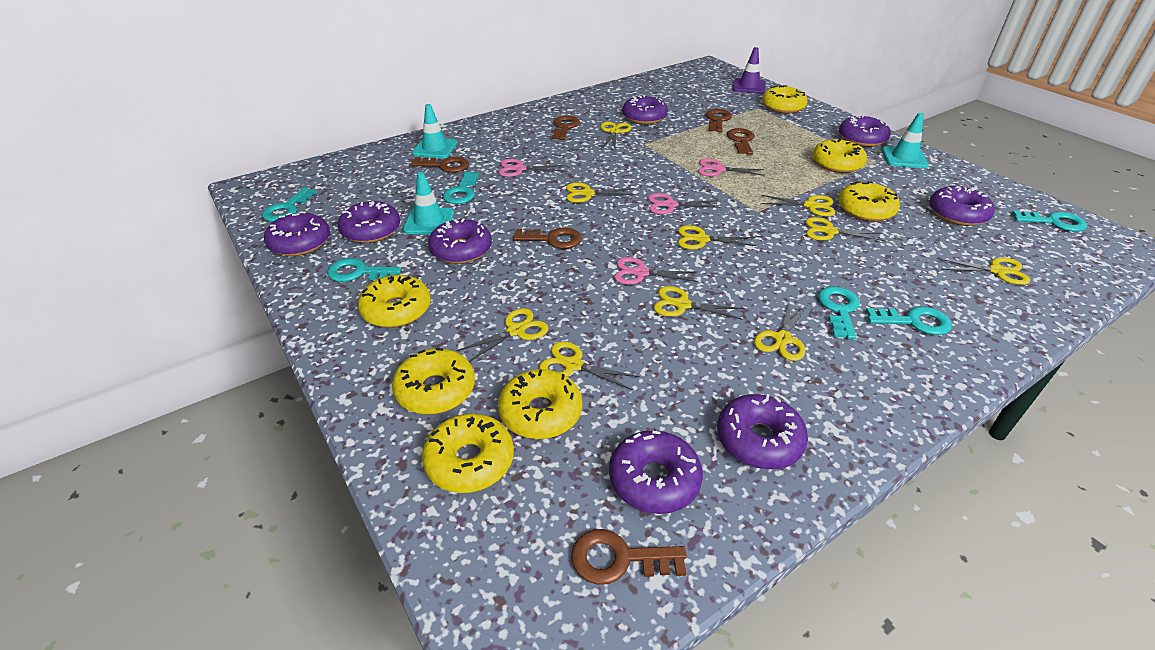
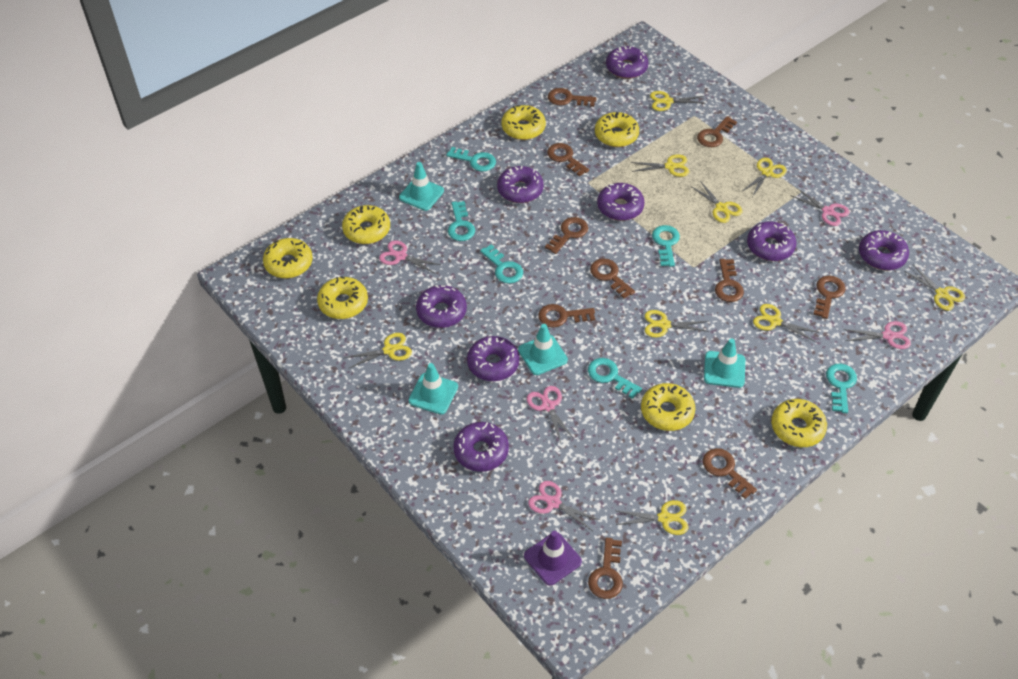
brown key: [411,157,469,173] [513,228,582,249] [552,116,580,140] [571,529,687,585] [706,109,732,132] [727,128,755,154] = 6 -> [538,304,595,328] [545,217,588,254] [547,143,589,177] [548,88,596,107] [588,538,623,599] [590,258,635,299] [697,116,737,147] [703,448,757,499] [715,259,744,302] [813,276,846,319] = 10
pink scissors: [499,159,565,177] [614,257,698,285] [648,193,721,214] [698,158,765,177] = 4 -> [379,240,440,273] [527,386,574,443] [528,481,600,530] [790,188,850,226] [843,321,911,349] = 5
turquoise traffic cone: [403,172,454,234] [412,104,458,158] [882,113,929,168] = 3 -> [399,162,444,211] [408,363,458,414] [518,324,568,375] [704,339,745,388] = 4
yellow scissors: [456,308,549,362] [539,342,640,390] [566,182,635,203] [600,122,631,148] [654,286,744,320] [678,225,756,250] [754,302,808,361] [761,195,835,217] [806,217,886,241] [937,257,1030,285] = 10 -> [344,333,412,369] [616,500,688,535] [631,155,689,177] [645,310,709,337] [650,91,706,111] [691,181,743,223] [743,158,787,196] [753,304,820,341] [904,265,965,311] = 9

